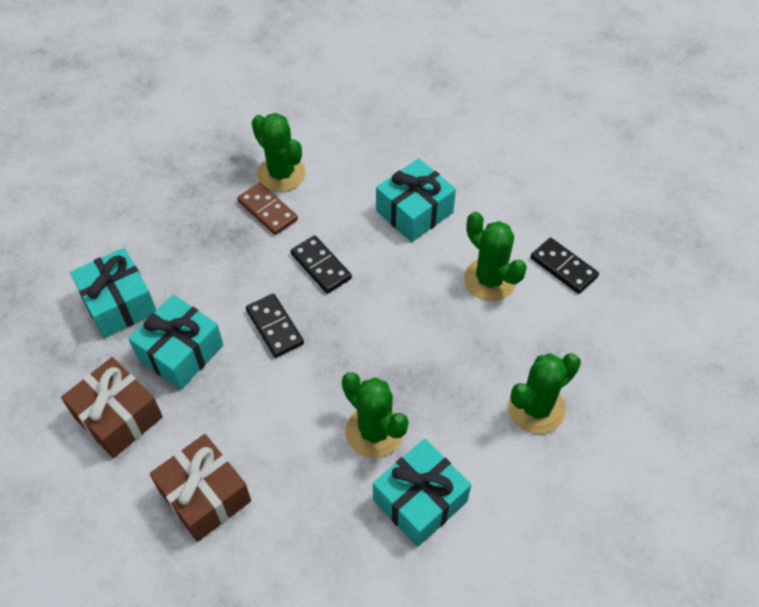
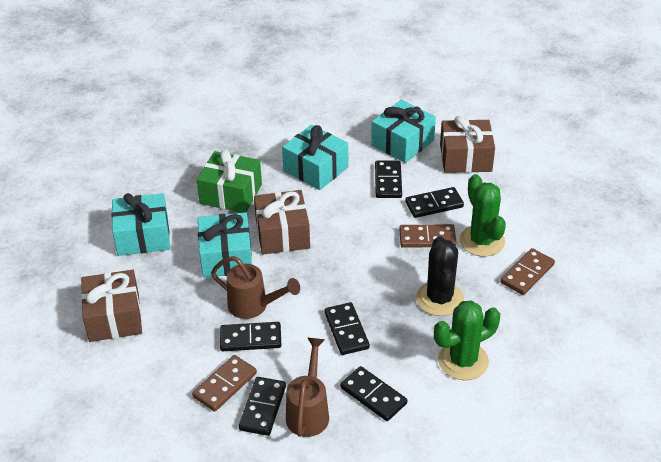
black cactus: none = 0 -> [416,236,464,316] = 1
black domino: [246,294,304,358] [291,235,352,294] [530,238,599,294] = 3 -> [220,322,282,351] [239,377,286,436] [324,302,370,355] [340,366,407,421] [375,160,402,198] [405,187,464,218] = 6
brown domino: [237,182,298,235] = 1 -> [192,355,257,412] [399,224,457,248] [500,248,555,295] = 3
brown gift: [61,357,163,458] [150,434,251,542] = 2 -> [81,270,142,342] [254,190,310,255] [440,116,495,173] = 3
brown watering can: none = 0 -> [211,256,300,319] [286,337,329,437] = 2
green cactus: [252,113,305,192] [342,372,409,458] [464,212,527,301] [508,353,581,434] = 4 -> [434,300,500,380] [460,174,506,257] = 2
green gift: none = 0 -> [197,150,262,213] = 1

